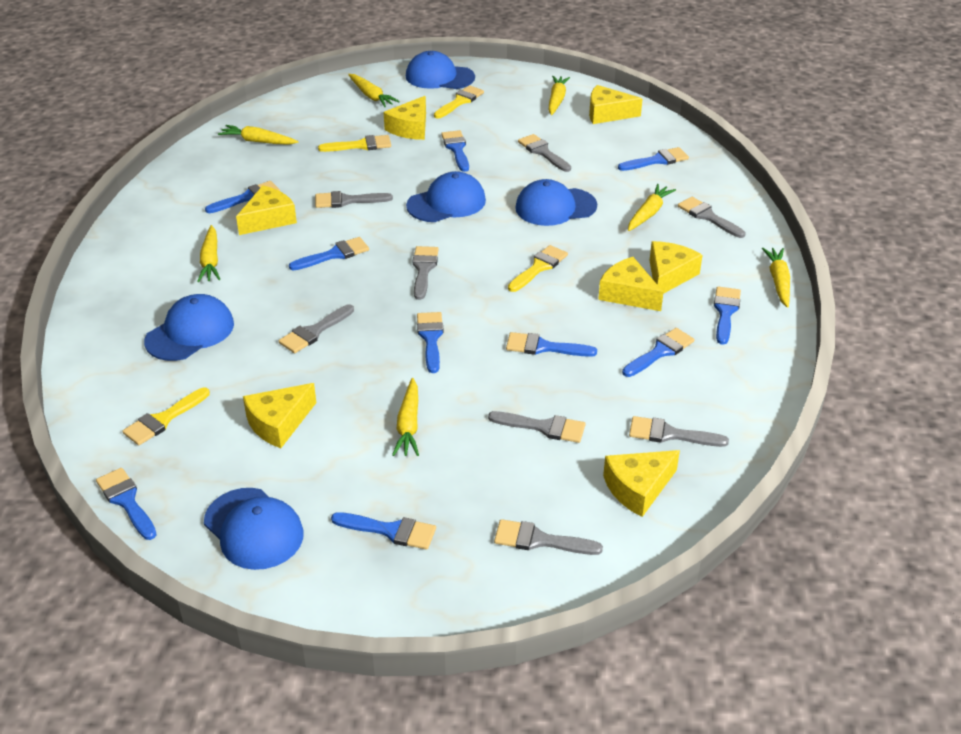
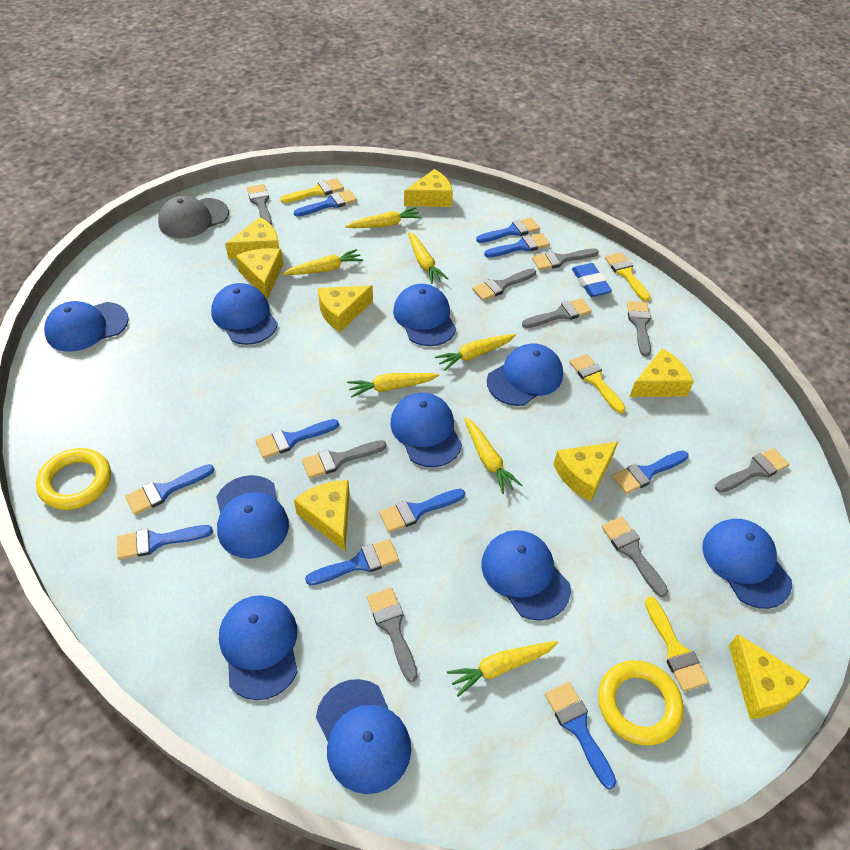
blue cap: [144,294,234,361] [204,488,304,570] [406,51,475,89] [406,171,486,222] [515,179,597,226] = 5 -> [44,301,129,352] [211,283,278,345] [216,475,289,559] [219,595,298,700] [316,679,411,794] [390,393,462,467] [393,284,456,346] [481,530,571,621] [487,344,563,406] [702,519,792,609] = 10
blue eraser: none = 0 -> [572,263,612,297] = 1
grey brush: [279,304,354,353] [315,191,393,208] [413,246,439,300] [488,411,585,443] [494,519,603,555] [518,134,571,172] [629,416,729,447] [678,197,746,238] = 8 -> [247,184,272,225] [302,440,386,478] [367,588,418,682] [472,268,536,301] [522,298,592,328] [532,248,599,270] [601,516,668,597] [627,301,651,357] [715,448,789,493] = 9
grey cap: none = 0 -> [158,196,229,238] = 1
yellow cheese: [236,185,297,235] [243,383,316,448] [384,96,426,140] [589,85,642,124] [598,257,663,311] [603,450,680,517] [649,241,702,294] = 7 -> [225,217,279,259] [236,248,283,300] [294,480,350,551] [318,286,373,332] [404,169,453,207] [554,442,618,502] [630,348,694,397] [729,634,811,719] = 8
yellow ring: none = 0 -> [36,448,111,510] [598,660,683,746] = 2

